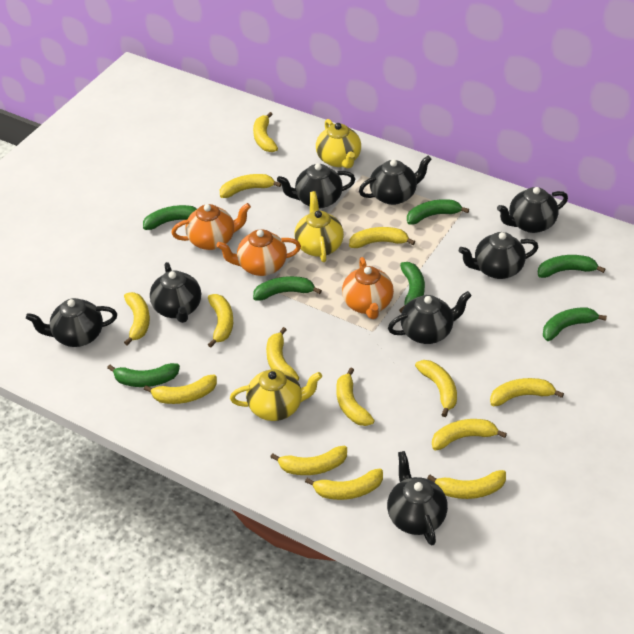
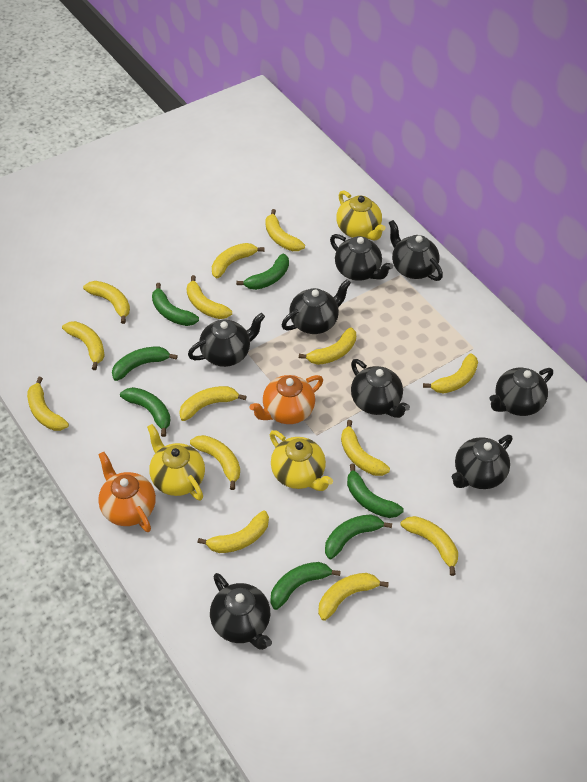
orange teapot: [171,203,251,250] [216,229,301,276] [342,257,394,319] = 3 -> [98,452,156,532] [249,375,323,424] = 2

